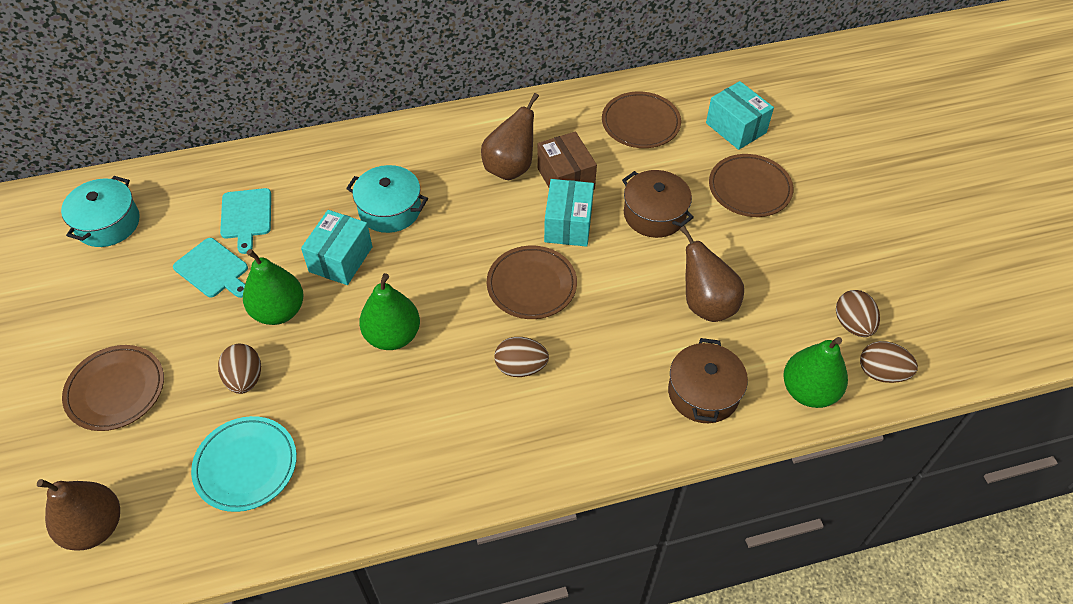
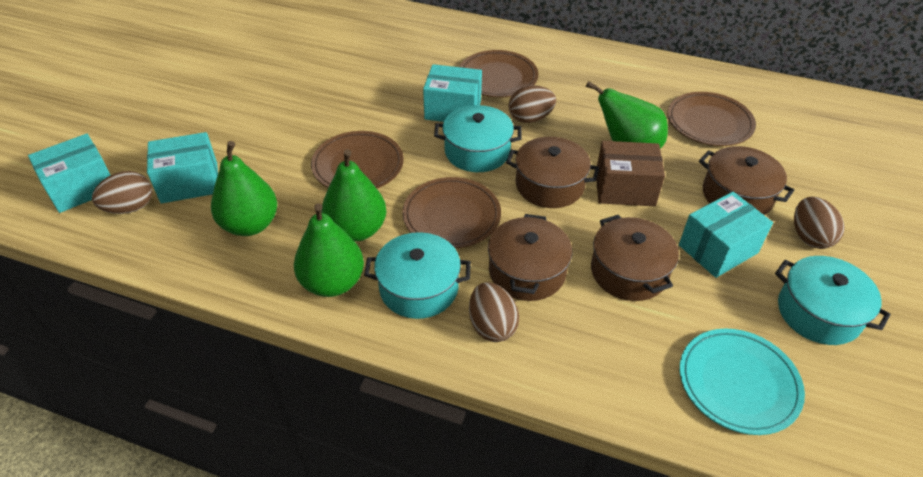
brown pear: [37,479,120,551] [481,93,539,180] [680,226,744,322] = 3 -> none = 0
brown pot: [622,170,694,238] [668,338,748,423] = 2 -> [488,214,572,301] [506,137,599,208] [591,215,679,301] [699,146,794,215] = 4
green pear: [243,249,304,325] [359,273,420,350] [783,337,848,408] = 3 -> [211,141,277,236] [294,203,364,297] [321,149,387,242] [586,81,668,149] = 4
turquoise box: [301,210,373,285] [544,179,594,247] [706,81,774,150] = 3 -> [28,134,111,213] [147,132,218,204] [423,64,482,122] [679,192,773,278] = 4
turquoise cutting board: [173,238,248,298] [220,188,271,254] = 2 -> none = 0
turquoise pot: [61,176,140,247] [346,165,428,233] = 2 -> [364,232,471,319] [434,105,522,172] [775,256,891,345] = 3

